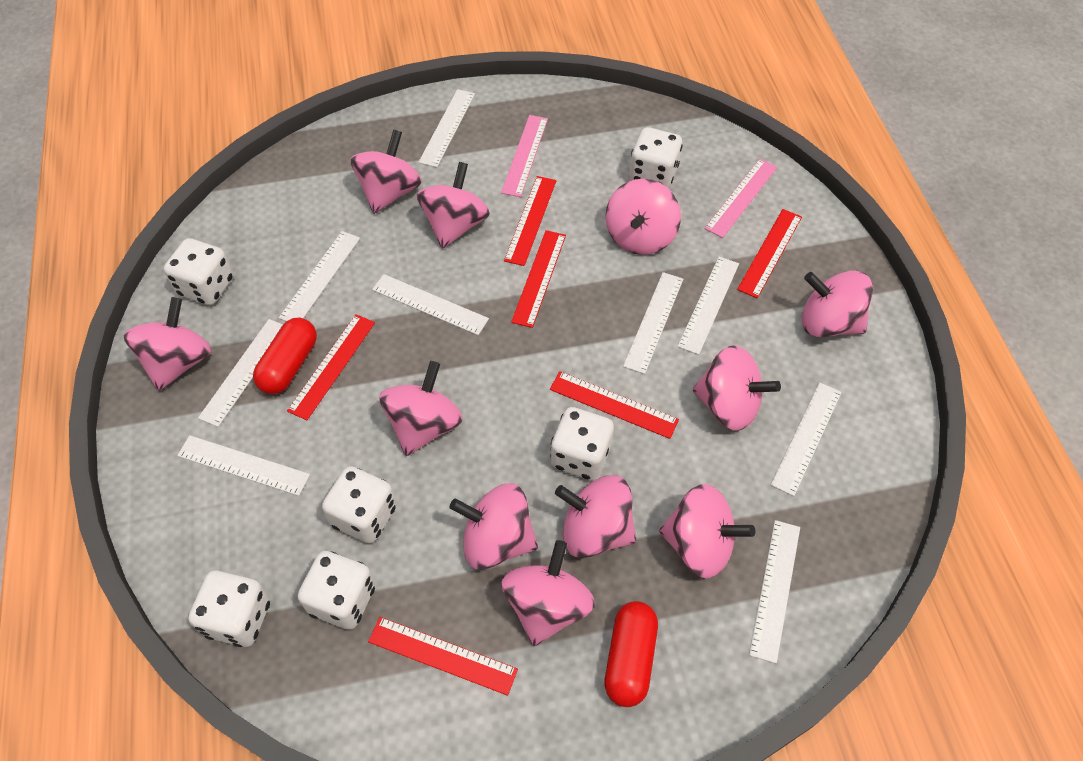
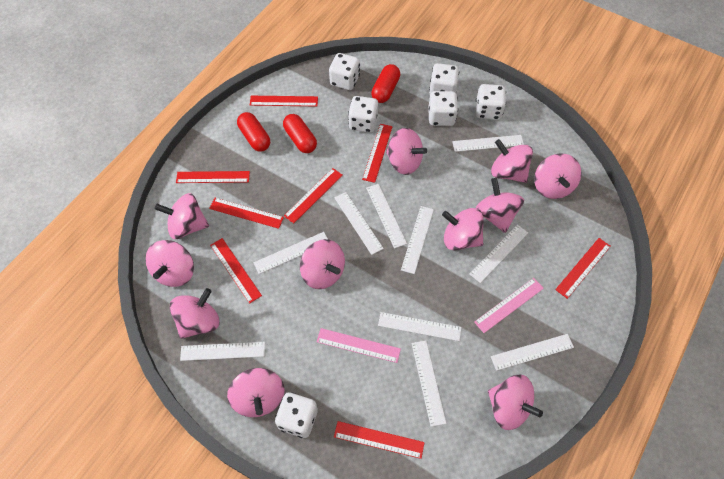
red capsule: [253,318,317,394] [604,601,658,707] = 2 -> [237,112,270,152] [283,114,317,153] [371,64,400,103] = 3
red ruler: [287,314,375,420] [368,617,518,696] [504,176,556,266] [511,230,566,328] [550,371,679,439] [737,209,802,298] = 6 -> [176,171,250,183] [209,198,284,229] [210,238,262,304] [250,96,318,106] [284,168,343,224] [334,421,425,459] [362,124,393,183] [555,238,611,299] = 8
white ruler: [177,435,310,496] [198,319,283,427] [279,231,360,321] [372,274,489,335] [418,89,475,168] [623,272,683,374] [678,257,739,355] [749,520,800,663] [771,382,842,496] = 9 -> [180,342,265,361] [253,232,328,274] [334,192,384,255] [366,184,407,249] [378,312,462,341] [401,206,434,274] [412,341,446,427] [452,135,524,152] [470,225,528,283] [491,334,574,371] = 10

